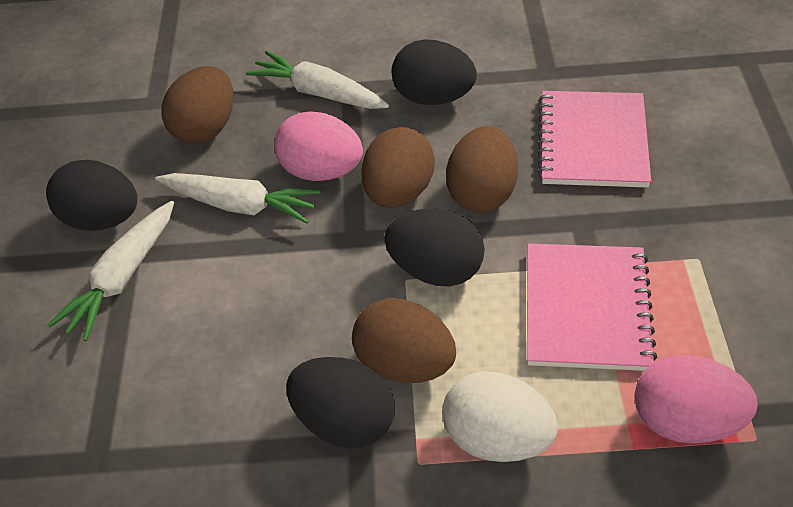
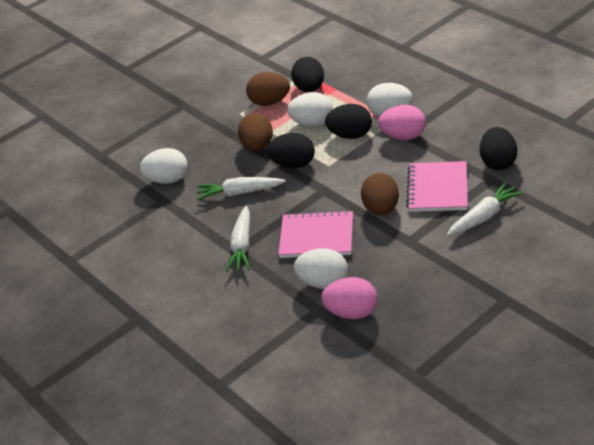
brown egg: [161,66,234,144] [352,298,456,383] [362,127,435,208] [446,126,518,213] = 4 -> [238,113,273,151] [246,72,290,106] [361,173,399,216] = 3
white egg: [442,372,558,462] = 1 -> [140,148,188,184] [287,92,333,127] [294,248,348,289] [367,83,413,117] = 4

